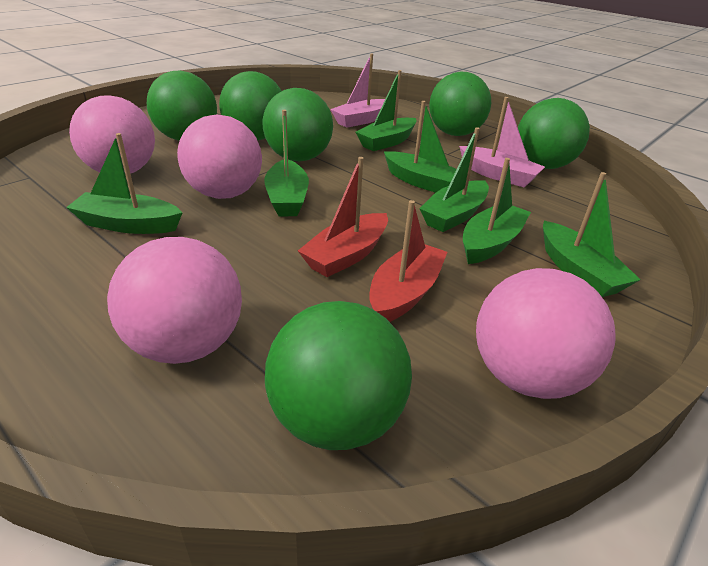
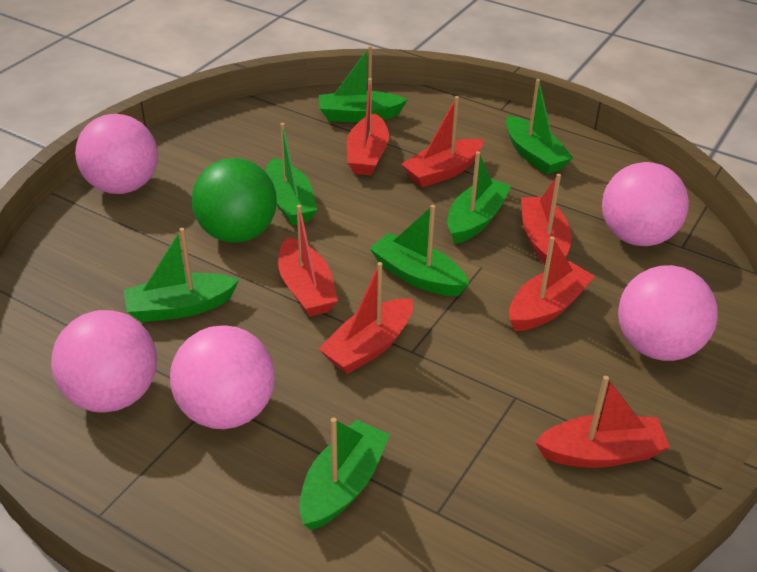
green ball: [147,71,217,141] [219,71,281,140] [262,88,333,161] [265,301,412,450] [429,72,491,136] [518,98,590,169] = 6 -> [192,158,277,243] = 1
pink ball: [69,95,155,174] [107,237,242,364] [177,114,262,199] [476,268,615,399] = 4 -> [51,310,157,413] [75,114,158,194] [170,325,275,429] [602,162,689,246] [618,265,718,361] = 5
pink boat: [330,53,385,128] [459,97,545,187] = 2 -> none = 0
red boat: [298,157,388,277] [369,200,447,322] = 2 -> [278,205,338,317] [319,262,413,374] [347,78,389,175] [401,96,484,187] [509,236,595,331] [521,174,572,264] [535,376,670,468] = 7

